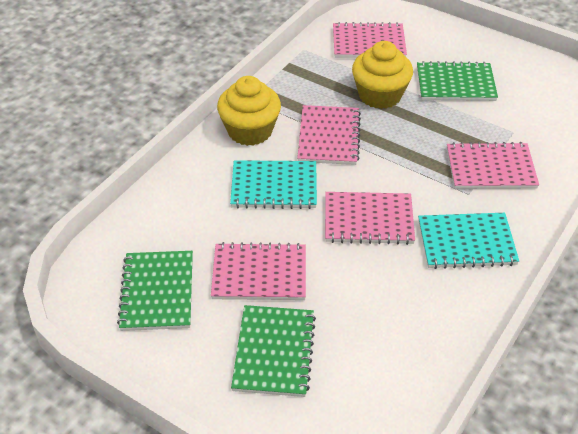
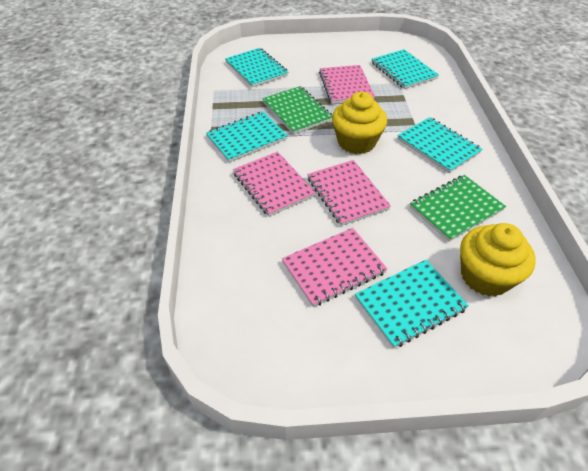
green notebook: [117,251,193,331] [231,305,316,397] [417,61,498,101] = 3 -> [262,86,332,134] [410,175,506,242] = 2
pink notebook: [211,242,306,300] [297,105,361,165] [325,192,415,245] [333,22,407,58] [447,142,539,189] = 5 -> [233,152,316,217] [282,228,387,307] [307,160,391,226] [319,65,375,104] = 4
turquoise notebook: [230,160,317,209] [418,213,519,269] = 2 -> [206,112,288,162] [225,48,288,88] [355,260,469,348] [372,49,439,89] [397,117,483,173] = 5

